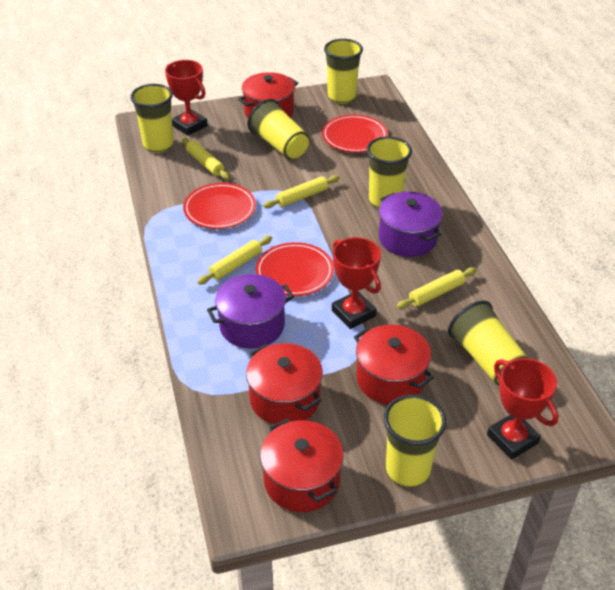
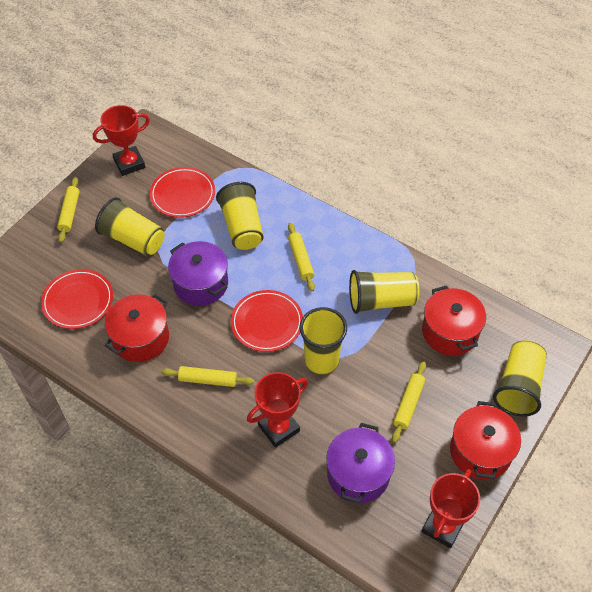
red pot: [238,72,298,118] [246,343,323,424] [260,418,344,512] [354,325,434,405] = 4 -> [105,294,169,362] [422,285,486,356] [450,401,521,480] = 3
yellow cup: [130,84,174,153] [248,99,309,159] [324,39,363,104] [366,136,412,208] [384,394,446,487] [448,300,528,385] = 6 -> [95,197,165,256] [216,182,263,250] [299,307,347,375] [349,270,419,314] [493,340,547,416] = 5

